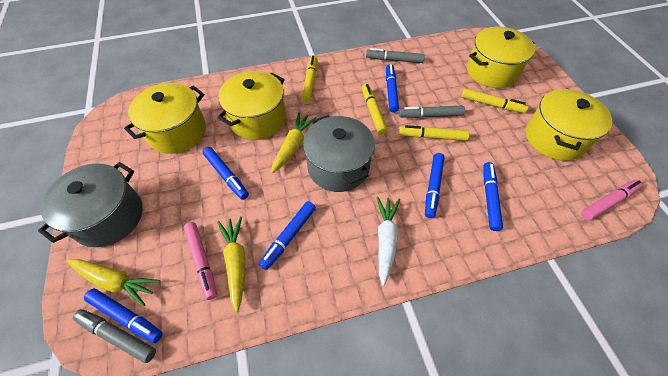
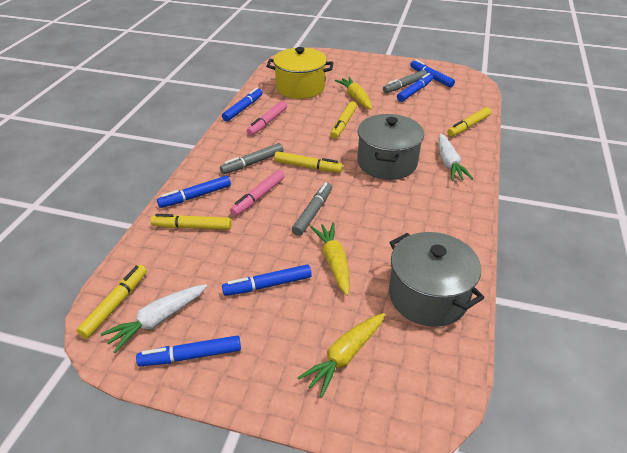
white carrot: [376,197,400,286] = 1 -> [101,284,207,353] [438,134,473,181] = 2
yellow marker: [302,56,318,102] [362,84,388,135] [399,125,469,141] [461,88,528,113] = 4 -> [76,265,147,339] [151,214,232,230] [274,151,343,173] [330,101,357,139] [447,107,492,137] = 5
yellow pot: [124,83,206,154] [217,71,286,140] [467,27,535,88] [526,89,612,161] = 4 -> [266,47,333,99] = 1

